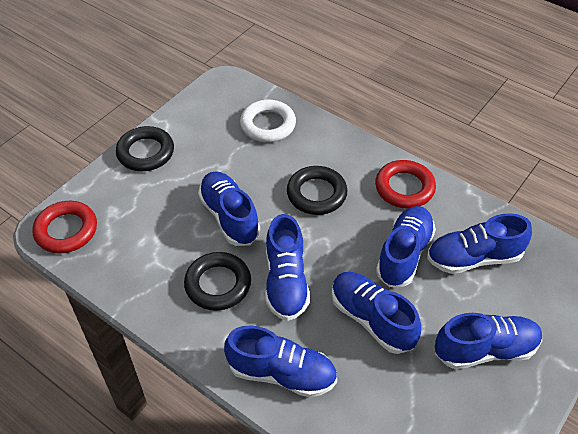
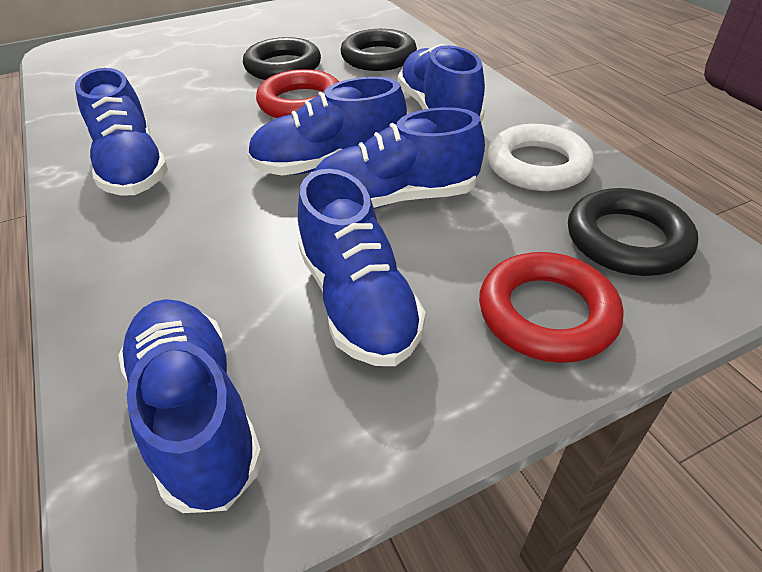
blue shoe: [198,171,260,246] [224,325,337,398] [266,214,310,321] [332,272,421,354] [376,206,436,287] [427,213,532,274] [435,313,542,369] = 7 -> [75,68,168,196] [118,299,263,513] [247,77,407,176] [298,169,425,366] [313,107,485,209] [398,44,485,123] = 6

